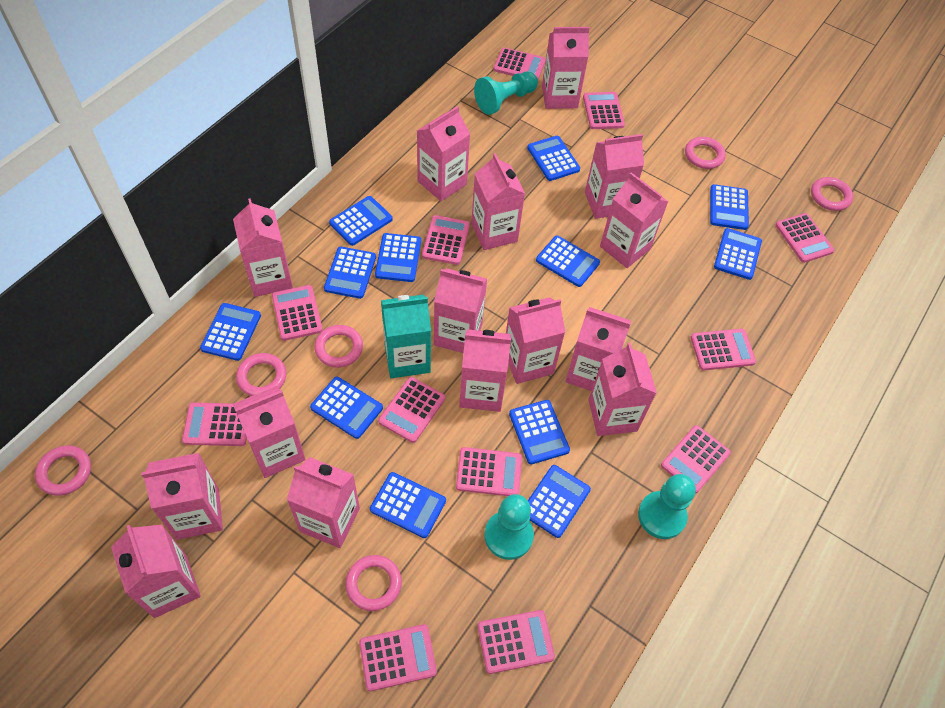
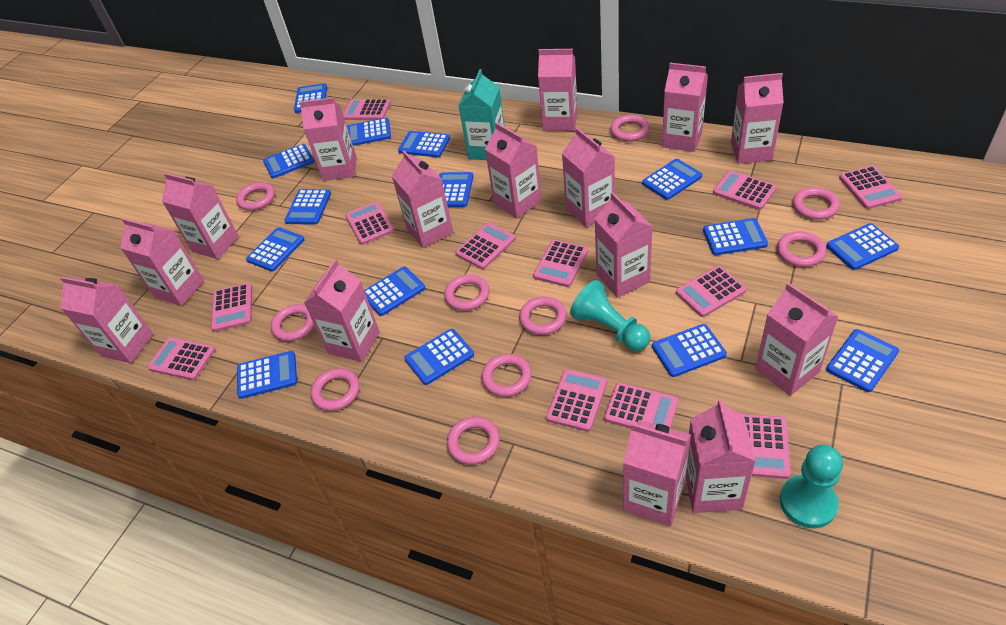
blue calculator: [200,303,261,361] [310,377,383,439] [324,247,376,299] [329,196,393,246] [370,472,446,538] [375,233,421,282] [509,400,570,464] [527,136,580,181] [528,465,591,538] [536,236,600,287] [710,184,749,230] [714,228,762,280] = 12 -> [237,351,297,399] [246,227,305,272] [263,144,314,178] [284,189,331,225] [294,83,327,113] [347,118,391,146] [364,266,425,316] [398,131,450,157] [404,329,474,385] [439,172,473,207] [642,159,702,200] [652,324,727,377] [703,218,768,255] [826,223,899,270] [826,329,899,392] = 15
pink ring: [35,445,91,496] [236,353,286,396] [314,325,363,368] [345,555,402,611] [685,137,726,169] [811,177,853,211] = 6 -> [236,182,275,211] [271,304,315,341] [311,368,360,411] [444,274,490,311] [447,416,500,465] [482,354,532,397] [519,296,567,335] [610,115,649,142] [777,231,826,267] [792,187,840,220] = 10
turquoise pawn: [474,71,538,115] [484,494,534,560] [638,474,696,539] = 3 -> [570,280,650,351] [780,445,843,528] = 2

